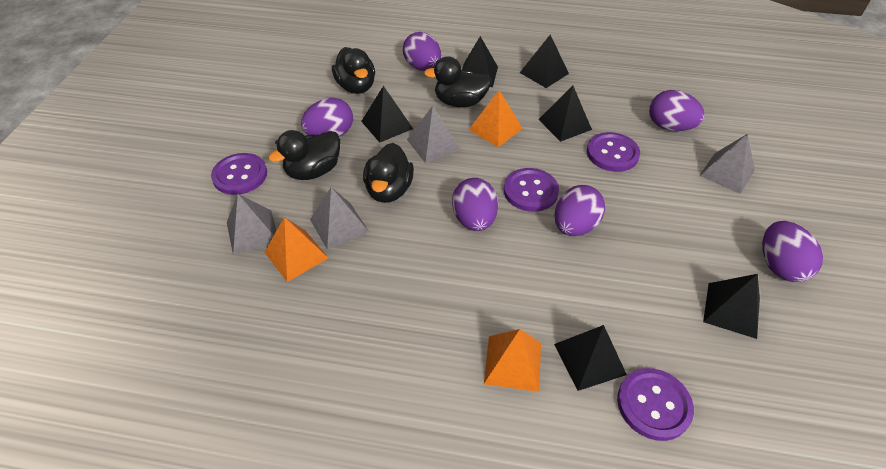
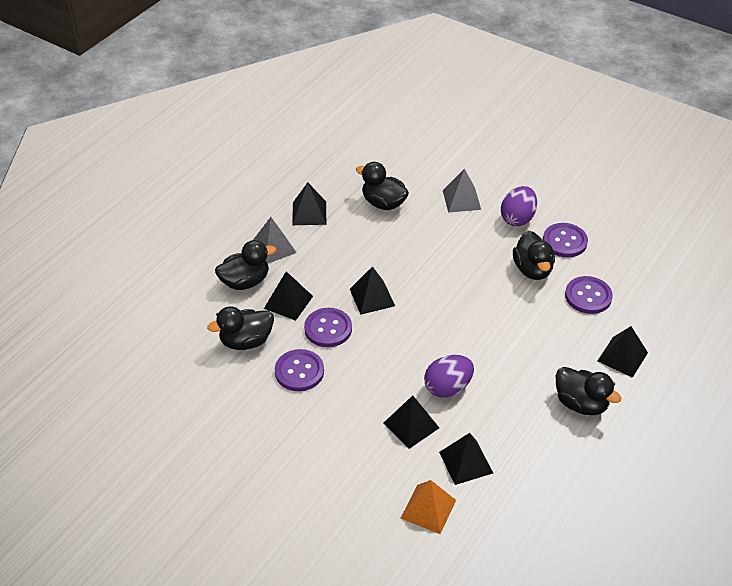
black duck: [268,130,340,180] [332,47,375,94] [363,143,414,203] [424,56,492,107] = 4 -> [207,307,274,350] [215,240,276,290] [356,162,409,210] [513,231,555,280] [556,367,622,415] = 5
grey pyramid: [227,194,277,255] [310,187,369,250] [407,106,460,163] [699,134,755,194] = 4 -> [253,217,297,264] [443,169,481,213] = 2
orange pyramid: [264,217,328,282] [469,90,523,147] [484,329,541,392] = 3 -> [401,480,456,534] = 1
purple egg: [301,97,353,137] [403,32,441,71] [452,178,498,231] [554,185,605,236] [649,90,705,131] [762,221,823,282] = 6 -> [424,355,474,398] [501,186,537,226] = 2

